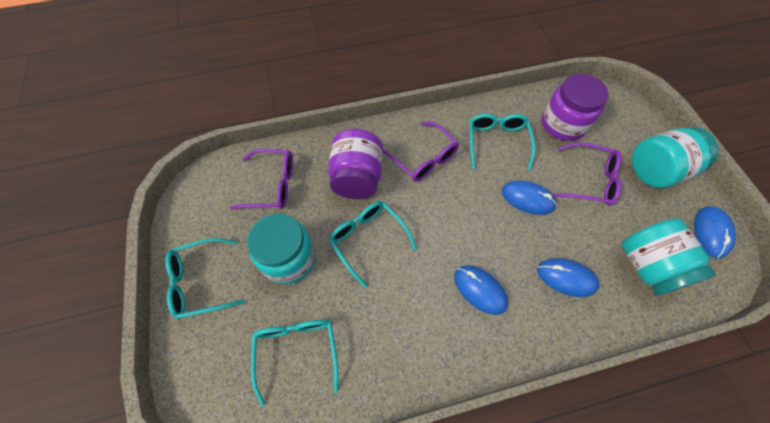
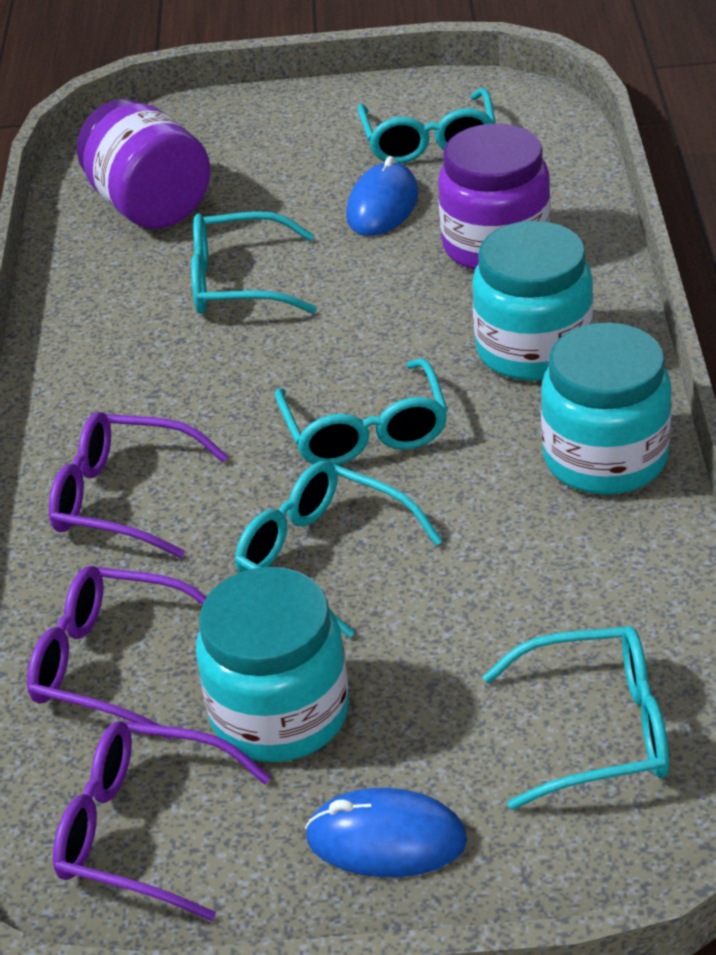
blue mouse: [454,265,508,315] [502,181,557,215] [537,258,599,297] [694,206,736,258] = 4 -> [305,788,467,877] [346,156,419,236] = 2
turquoise glasses: [165,238,245,319] [251,320,338,406] [328,201,417,288] [469,114,536,170] = 4 -> [191,211,317,314] [235,461,443,638] [275,359,448,465] [358,88,496,164] [482,626,669,810] = 5

